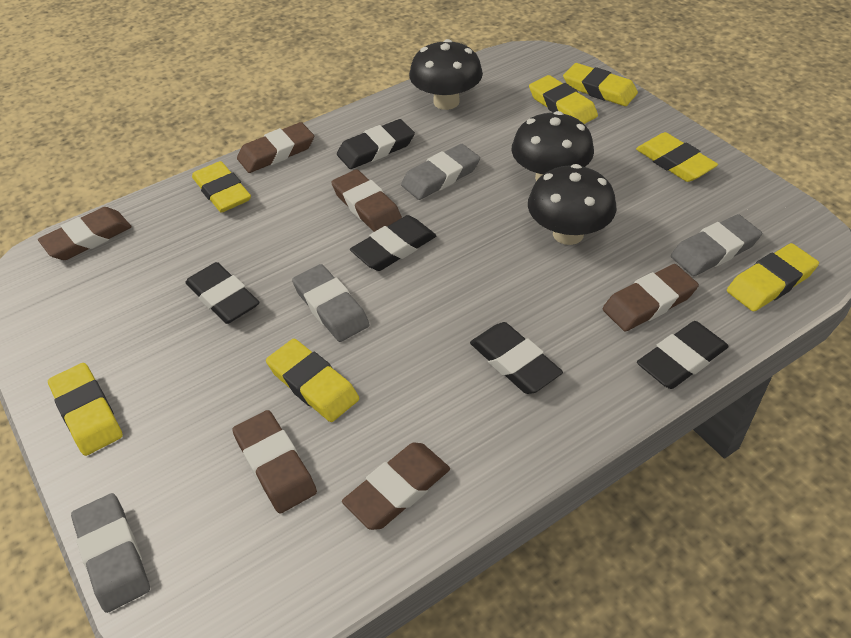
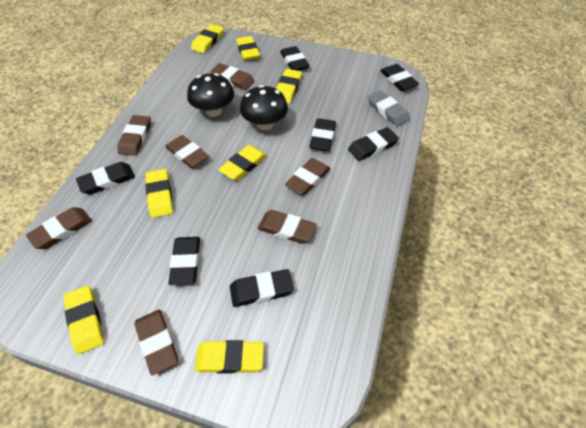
black eraser: [185,262,259,324] [337,119,415,169] [350,215,437,271] [470,322,563,394] [637,321,729,389] = 5 -> [76,162,135,195] [168,237,200,285] [230,269,294,307] [280,46,310,71] [309,118,336,151] [348,127,399,161] [380,64,419,91] = 7
black mushroom: [409,39,483,110] [512,111,594,181] [528,164,616,245] = 3 -> [187,73,234,117] [240,85,288,130] = 2
brown eraser: [38,207,132,260] [232,410,317,513] [237,122,314,173] [331,169,402,232] [342,443,450,530] [603,264,699,331] = 6 -> [26,207,92,249] [118,115,151,156] [134,310,178,375] [165,135,209,168] [210,63,255,90] [257,210,317,244] [285,158,331,195] = 7
grey eraser: [71,493,150,613] [292,264,370,342] [401,144,480,200] [671,214,762,276] = 4 -> [368,90,410,127] = 1

